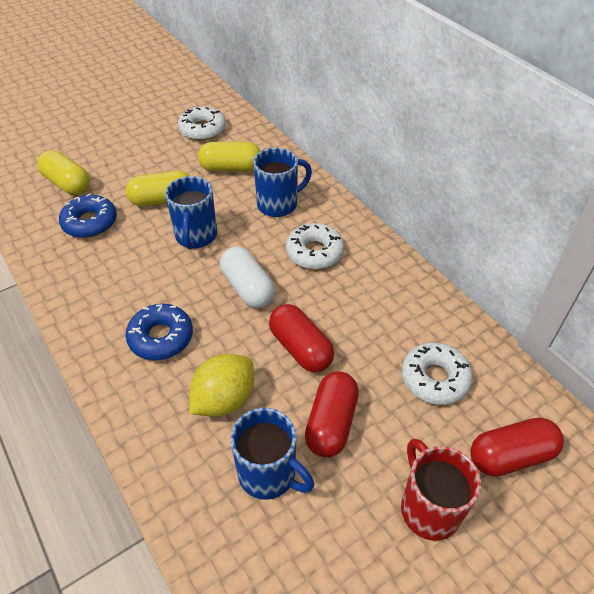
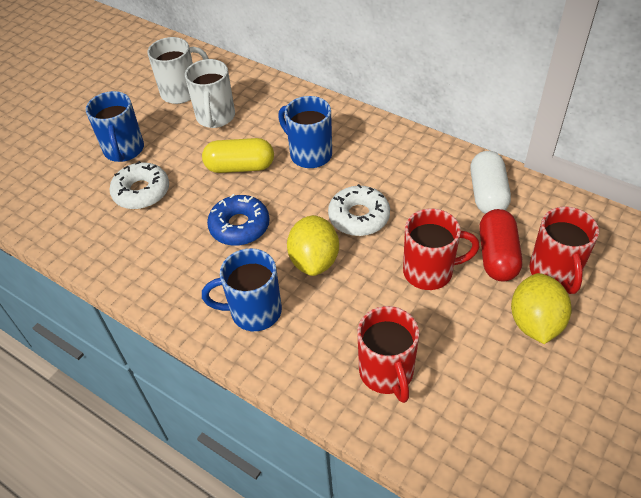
blue donut: [59,194,117,238] [126,304,193,360] = 2 -> [207,194,270,246] = 1
red capsule: [269,304,334,372] [305,371,359,458] [471,417,564,476] = 3 -> [479,209,522,282] = 1
red mug: [401,439,481,541] = 1 -> [358,306,419,403] [403,208,479,290] [529,207,599,294] = 3
white donut: [178,106,226,141] [286,223,344,269] [402,342,473,405] = 3 -> [110,161,169,209] [328,184,390,236] = 2
white mug: none = 0 -> [147,37,209,104] [185,59,235,128] = 2
yellow capsule: [37,150,90,195] [126,171,190,206] [198,142,261,172] = 3 -> [202,138,274,173] = 1
yellow lemon: [189,354,254,417] = 1 -> [287,215,339,276] [511,273,572,344] = 2

